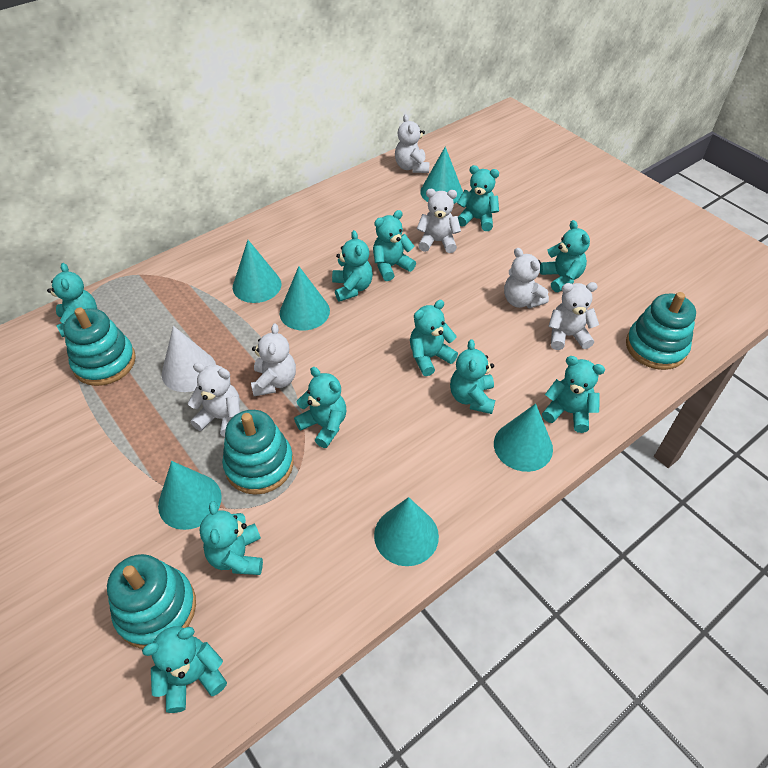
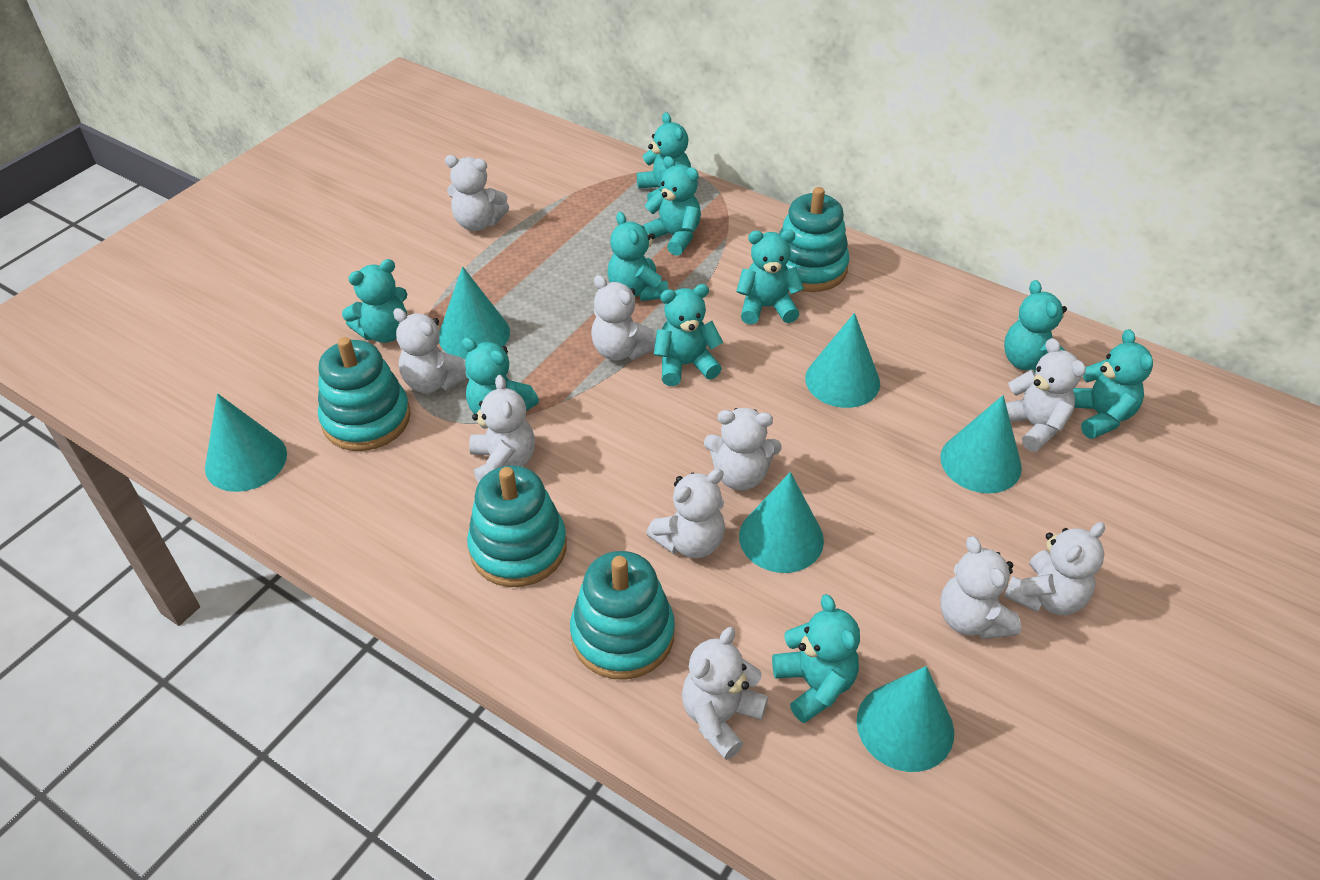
turquoise teddy bear: [47,263,97,337] [142,627,227,713] [200,501,263,575] [294,367,346,448] [332,230,373,302] [373,210,416,281] [410,300,458,376] [450,339,495,414] [457,165,499,231] [540,220,590,292] [542,356,605,433] = 11 -> [342,259,407,343] [462,337,539,414] [608,212,668,301] [637,112,691,201] [642,156,701,256] [654,284,723,386] [736,229,804,325] [772,594,860,723] [1004,280,1067,372] [1073,329,1153,439] = 10
white cone: [162,326,216,392] = 1 -> none = 0
white teddy bear: [188,363,240,437] [251,323,296,396] [395,114,429,173] [417,189,461,253] [504,248,549,308] [548,282,599,350] = 6 -> [393,308,467,393] [445,155,509,231] [469,375,535,483] [591,275,656,361] [646,468,725,558] [682,627,768,760] [704,408,782,490] [940,536,1021,639] [1004,522,1105,615] [1006,338,1086,452] = 10

